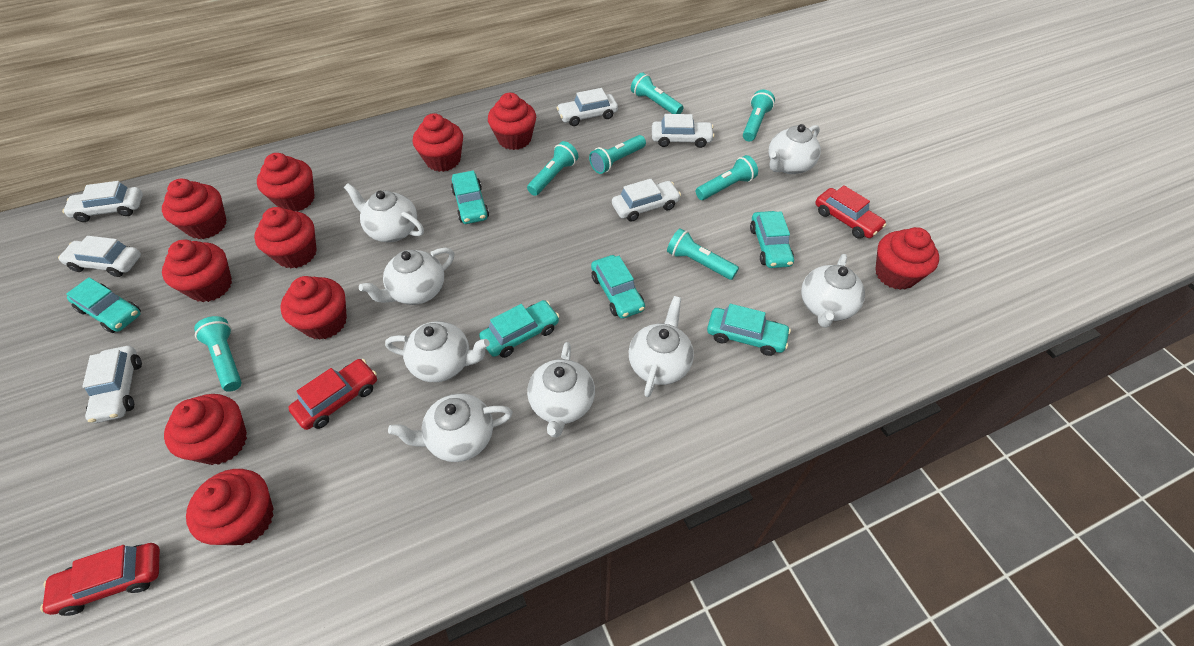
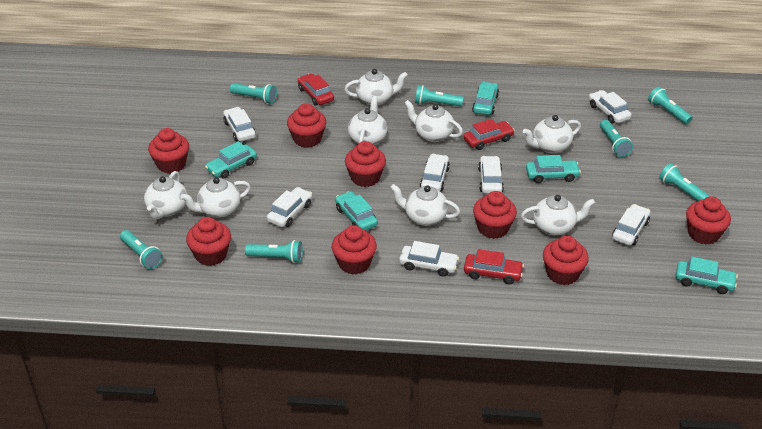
red cupcake: [162,179,227,239] [162,240,232,302] [164,394,247,465] [186,469,274,545] [254,207,317,268] [257,153,314,212] [281,276,347,340] [413,113,463,172] [488,93,536,150] [875,227,939,290] = 10 -> [148,128,189,173] [186,217,231,266] [287,103,326,148] [332,225,377,275] [345,141,386,187] [473,191,517,239] [543,236,589,285] [686,196,731,245] = 8
turquoise car: [66,277,141,333] [451,170,489,224] [479,300,560,358] [591,255,645,319] [707,304,791,356] [750,211,794,268] = 6 -> [205,141,257,179] [335,191,378,231] [472,82,499,115] [526,155,581,183] [676,257,738,294] = 5
white car: [58,236,141,277] [62,181,143,222] [82,346,142,423] [557,88,618,126] [612,179,681,222] [652,114,715,148] = 6 -> [223,107,256,142] [267,187,312,227] [399,241,459,277] [420,154,450,191] [478,156,504,194] [589,90,631,123] [612,204,650,246] = 7

